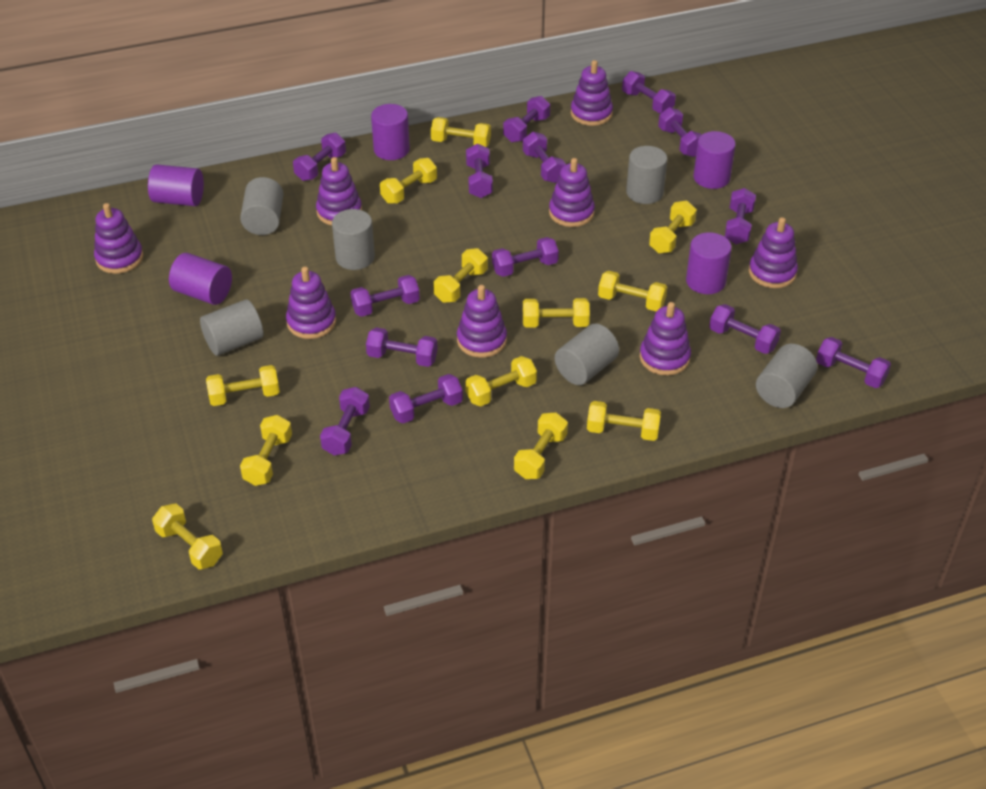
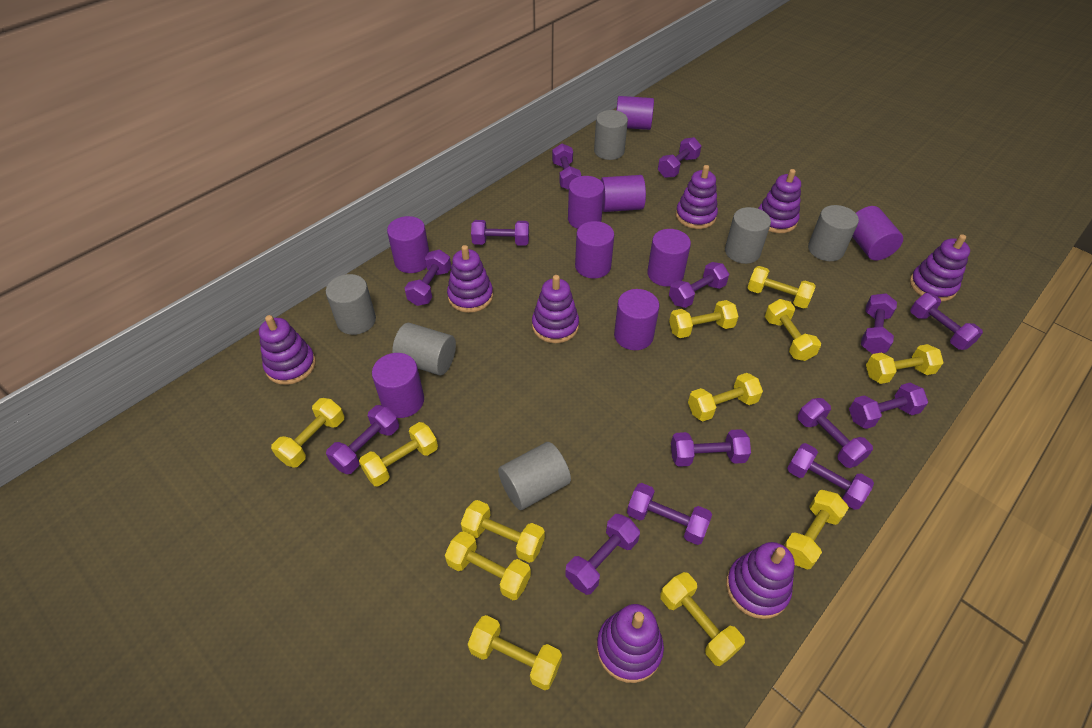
purple cylinder: [148,164,204,206] [169,253,232,305] [371,104,410,160] [686,232,732,294] [693,131,736,189] = 5 -> [372,353,424,418] [387,216,429,273] [568,176,604,229] [575,221,614,279] [601,175,646,212] [614,289,659,350] [616,96,654,130] [647,229,691,287] [852,206,903,260] = 9

